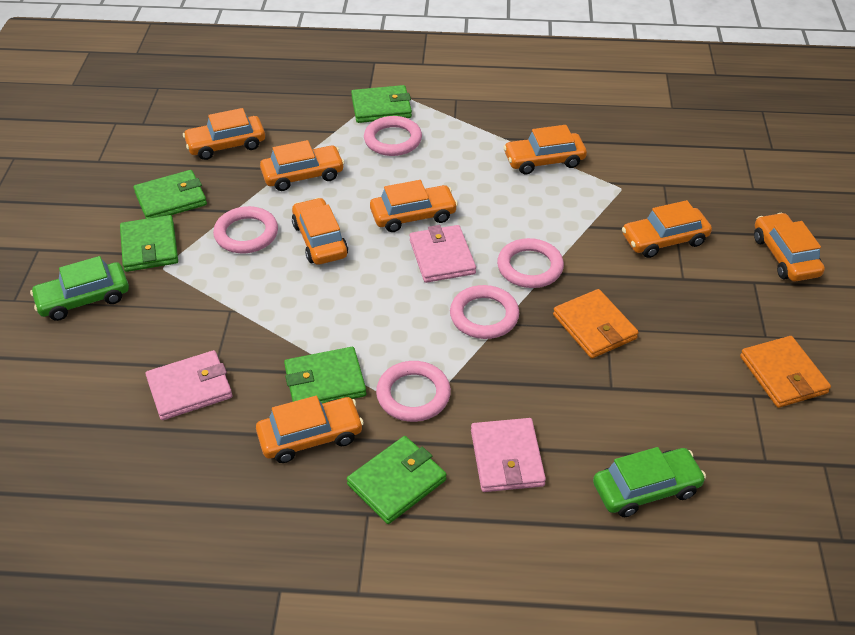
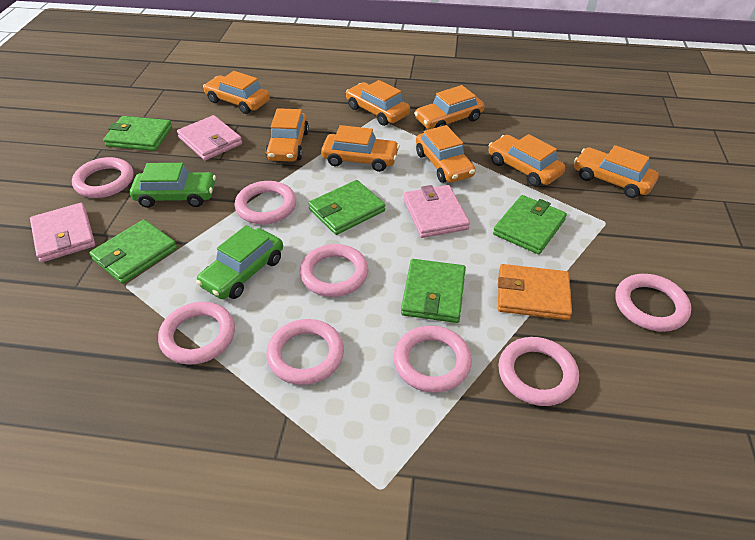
orange wallet: [553,289,639,358] [740,336,831,408] = 2 -> [498,264,572,320] = 1
pink ring: [213,206,278,253] [364,116,422,156] [376,361,451,422] [450,285,519,339] [497,238,564,288] = 5 -> [72,157,134,198] [158,302,235,364] [234,181,296,224] [266,319,344,385] [300,244,368,297] [394,325,472,393] [498,337,579,406] [616,274,691,332] = 8

